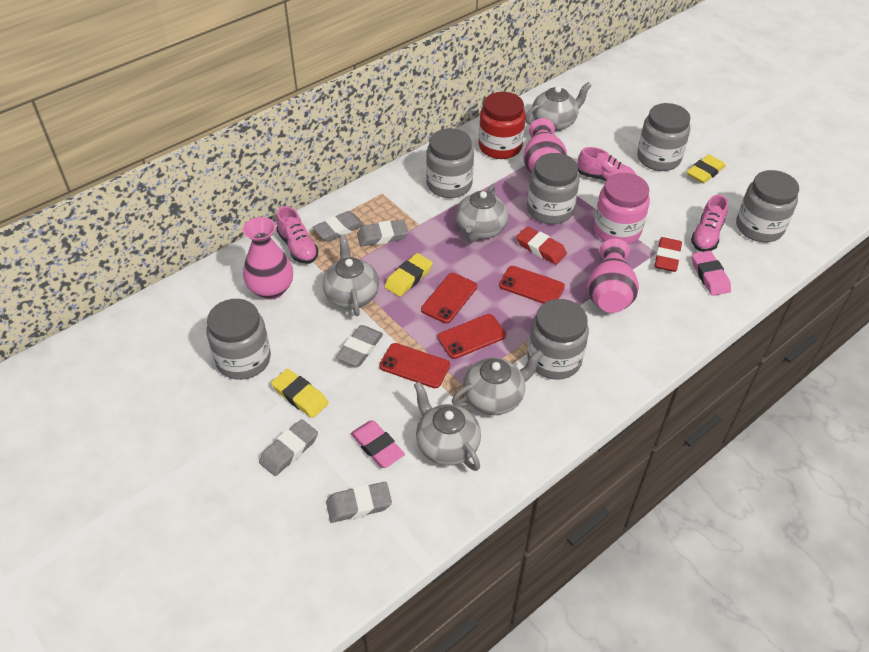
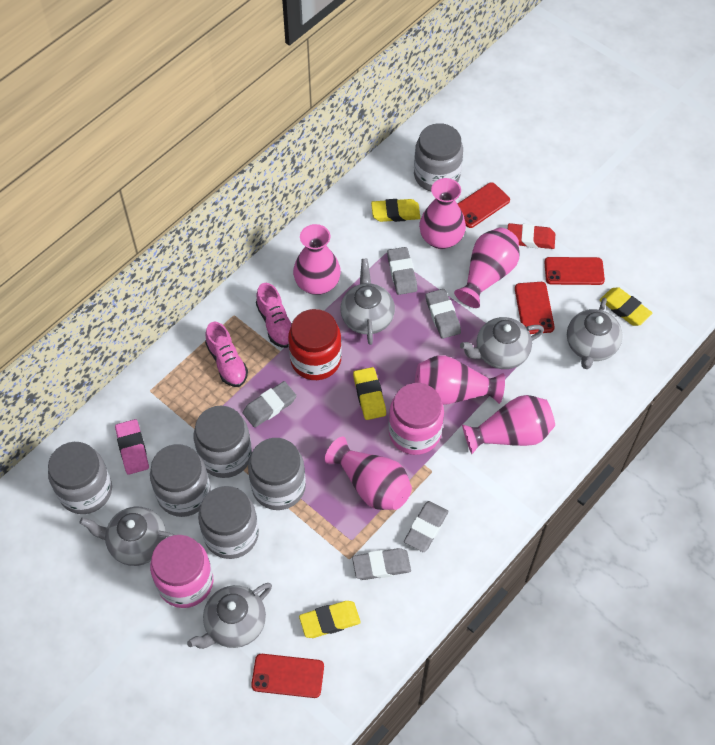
pink eraser: [351,420,405,468] [692,251,731,296] = 2 -> [115,419,149,475] = 1
pink jar: [594,173,650,244] = 1 -> [150,535,213,608] [388,383,444,455] = 2
pink shoe: [276,206,318,264] [577,147,636,181] [691,194,728,252] = 3 -> [205,322,248,387] [256,283,292,348] = 2
pink vase: [243,217,293,300] [523,118,567,173] [587,239,639,313] = 3 -> [293,224,341,295] [325,437,412,510] [415,355,505,405] [419,178,466,249] [454,228,520,308] [462,395,555,454] = 6
red eraser: [516,226,567,265] [654,237,682,272] = 2 -> [507,223,555,249] = 1
yellow eraser: [271,369,329,418] [384,253,433,297] [687,155,726,183] = 3 -> [299,601,361,638] [353,367,386,420] [371,199,420,222] [600,287,652,326] = 4

